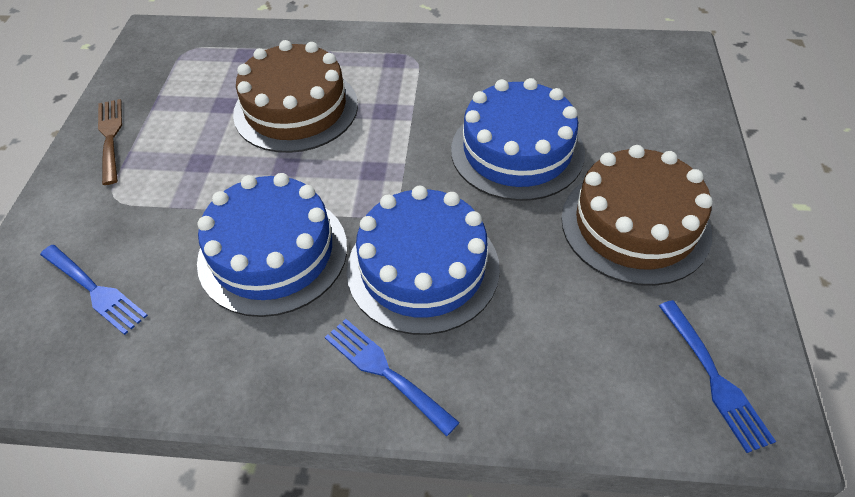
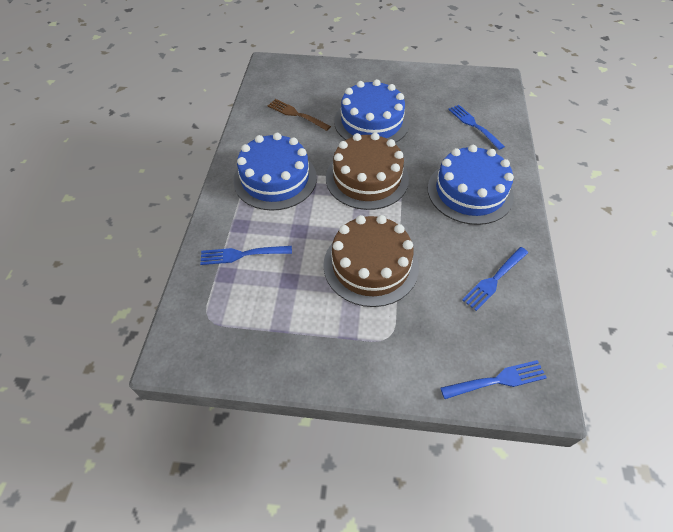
blue fork: [40,245,148,335] [325,319,460,436] [659,300,776,453] = 3 -> [200,246,292,265] [440,360,547,399] [448,105,505,150] [462,247,528,311] = 4

